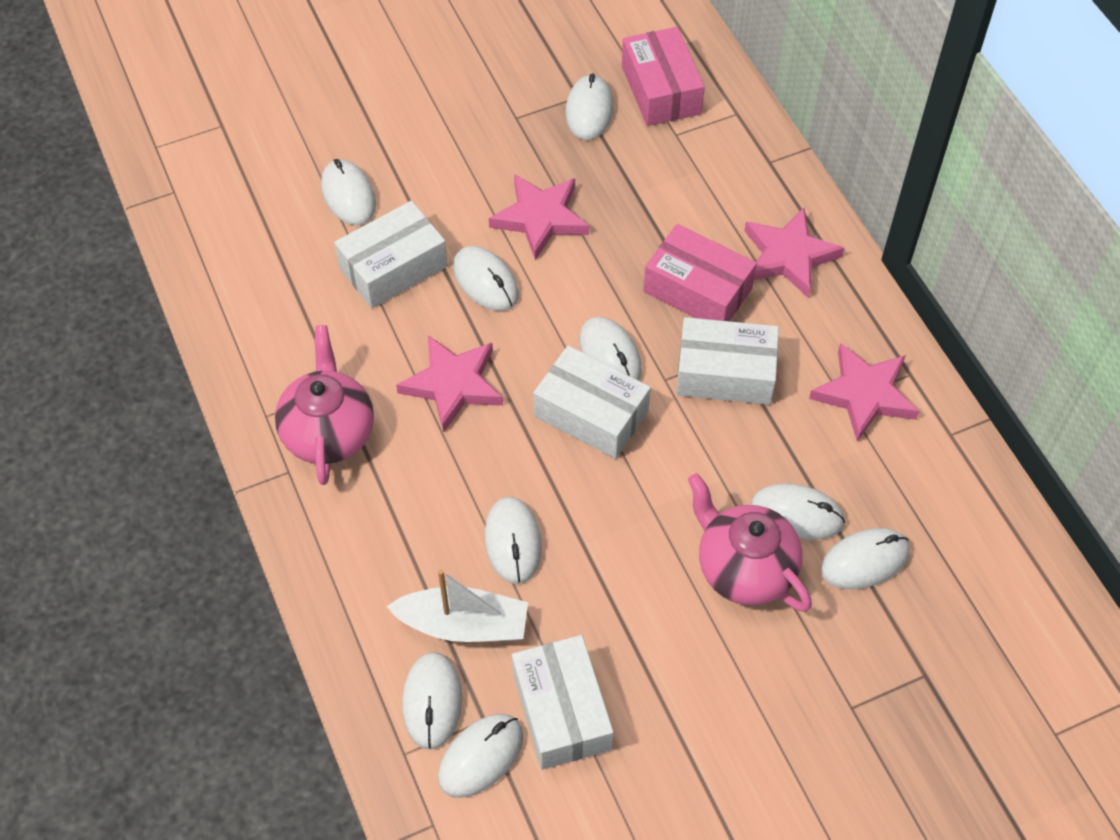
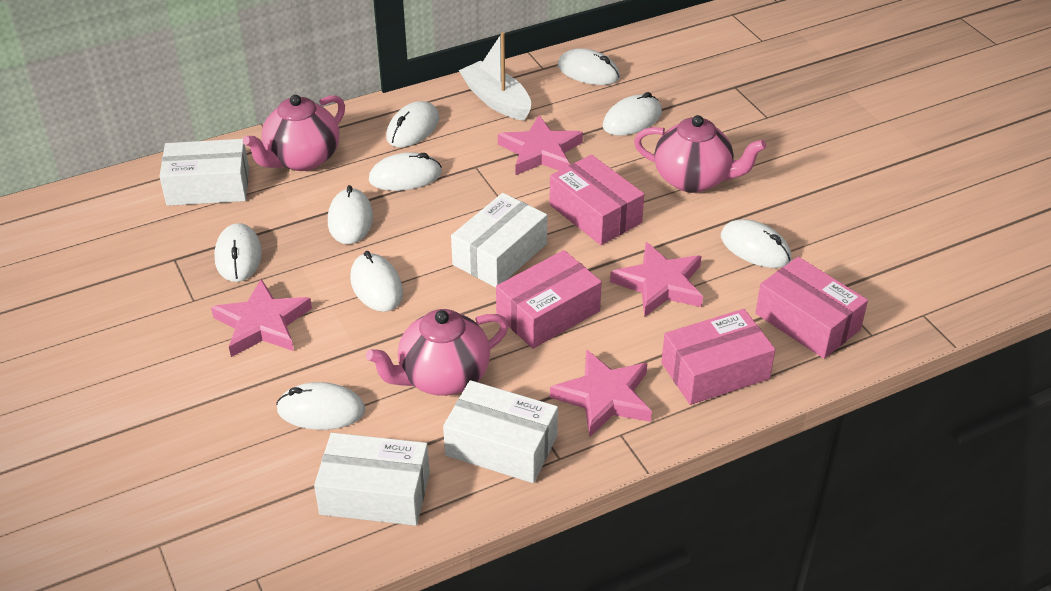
pink box: [622,27,705,126] [643,224,757,321] = 2 -> [496,250,602,349] [549,155,644,245] [661,309,775,405] [755,257,868,359] = 4
pink teapot: [275,325,374,485] [688,473,812,612] = 2 -> [243,95,345,171] [366,309,509,396] [634,115,766,193] = 3

